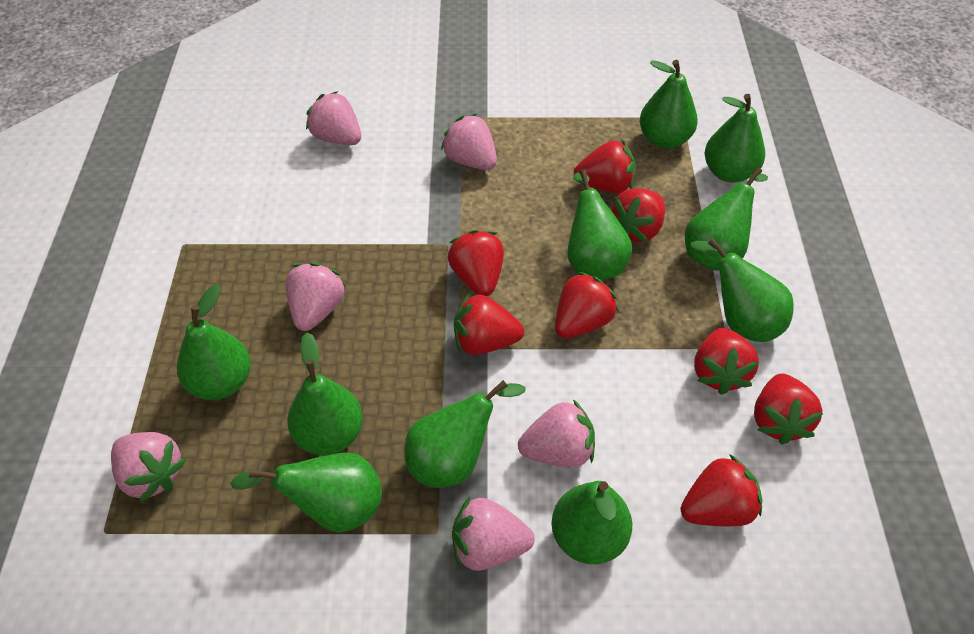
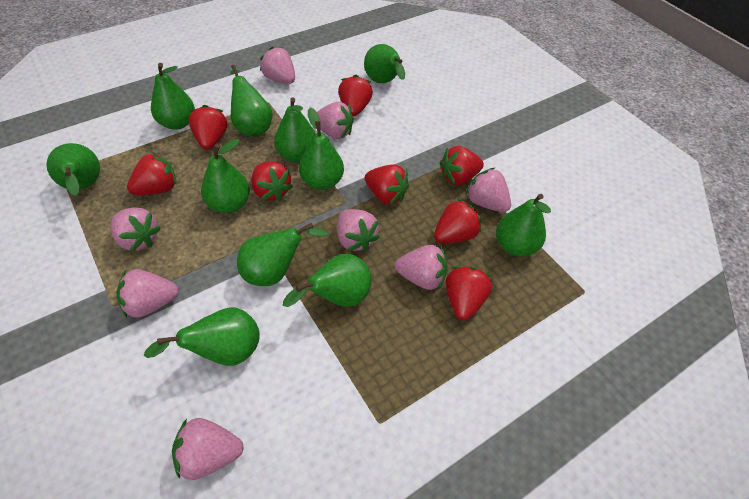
green pear: [177,284,251,400] [230,452,382,532] [287,332,363,455] [404,380,525,488] [552,481,632,564] [567,170,632,280] [640,60,698,149] [685,167,768,271] [691,238,794,342] [705,94,765,183] = 10 -> [47,143,100,196] [144,307,260,366] [151,63,195,130] [201,139,250,213] [230,65,273,136] [237,223,329,286] [274,97,316,163] [283,254,372,307] [299,107,344,190] [364,44,405,83] [496,194,551,257] = 11
pink strawberry: [111,432,186,503] [286,262,345,331] [306,91,361,145] [441,114,497,170] [452,497,535,571] [518,399,595,468] = 6 -> [111,207,161,252] [116,269,179,318] [172,418,244,480] [260,47,295,84] [317,102,354,139] [337,209,380,252] [395,245,448,290] [466,168,511,212] = 8

